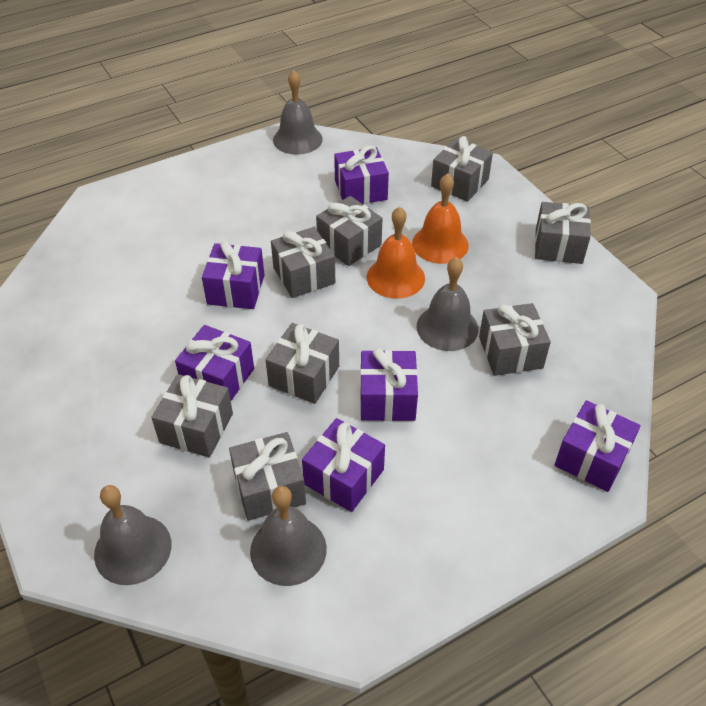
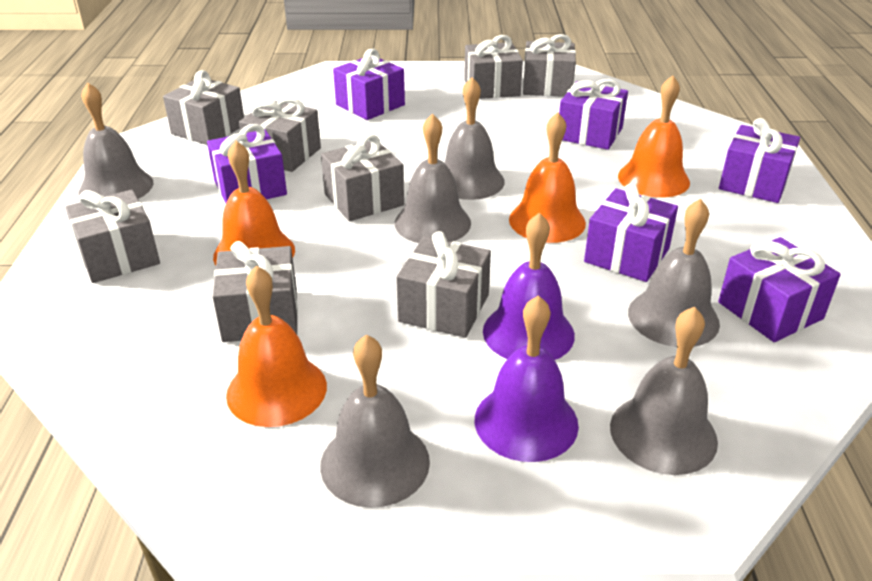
grey bell: [94,485,171,585] [250,486,327,586] [273,70,323,155] [417,257,478,351] = 4 -> [79,82,154,199] [320,334,430,508] [395,114,471,243] [444,77,505,200] [610,306,718,475] [628,199,720,347] = 6
orange bell: [367,207,425,299] [412,173,469,264] = 2 -> [213,141,295,265] [226,265,327,427] [509,112,586,243] [618,75,690,198] = 4
purple bell: none = 0 -> [475,295,579,462] [483,212,575,360] = 2

